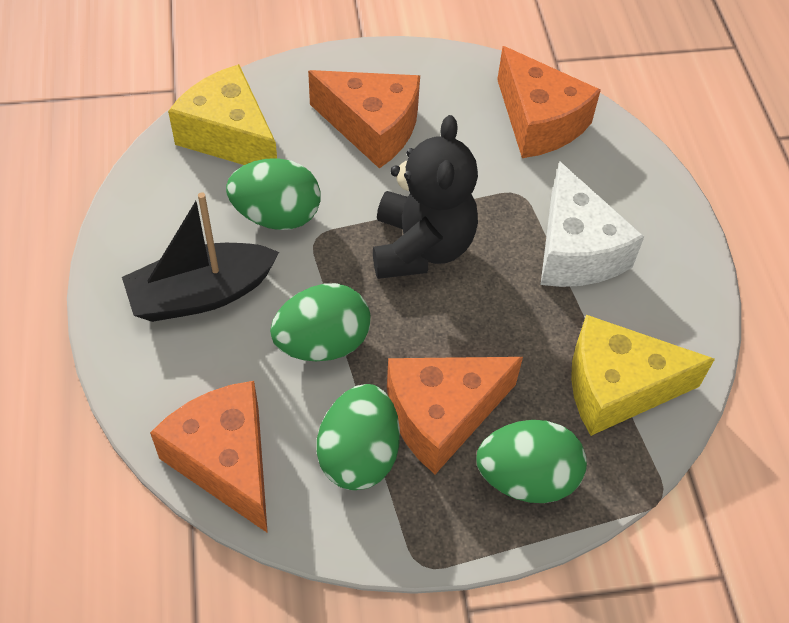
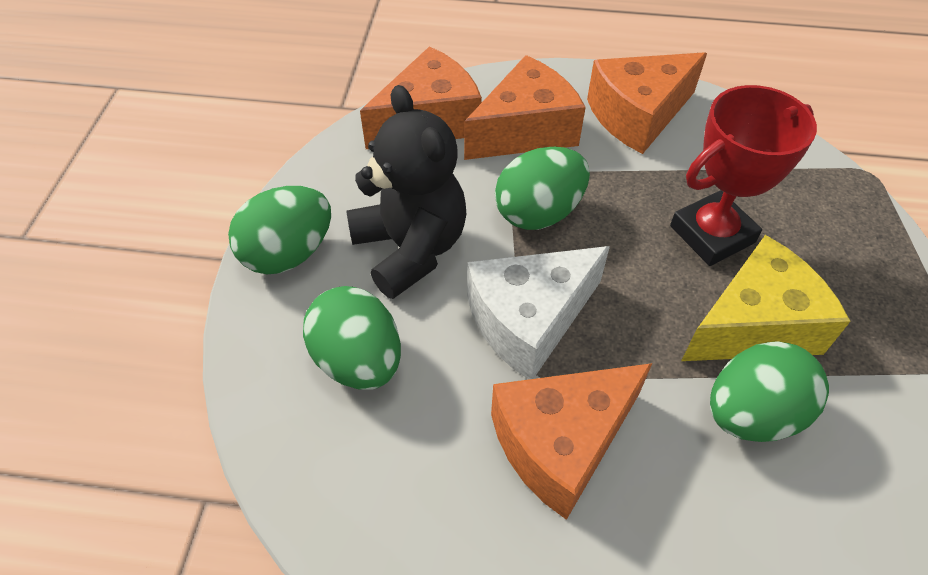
black boat: [122,192,279,322] = 1 -> none = 0
red trophy: none = 0 -> [670,85,817,266] = 1
yellow cheese: [168,64,277,165] [571,315,715,436] = 2 -> [681,235,851,361] = 1

